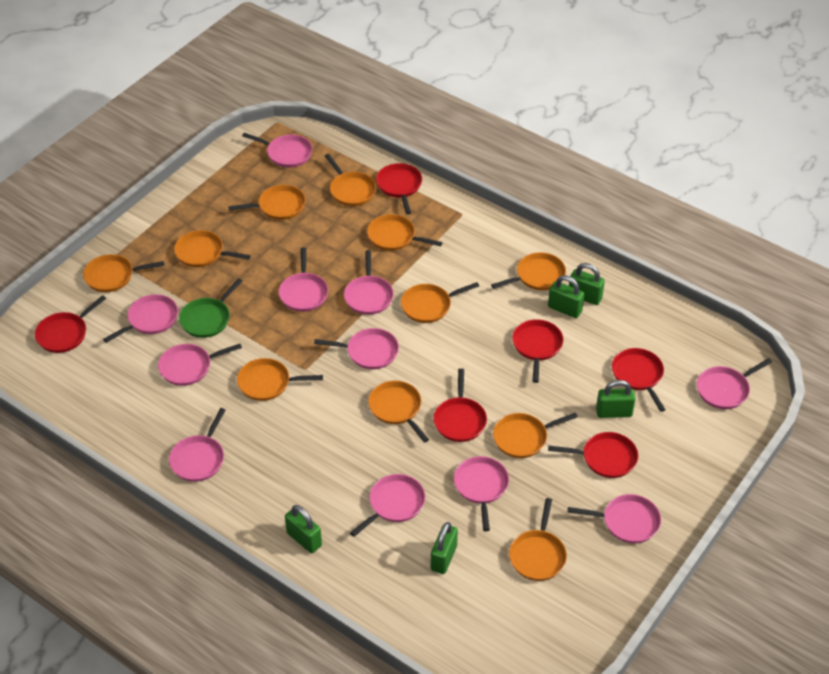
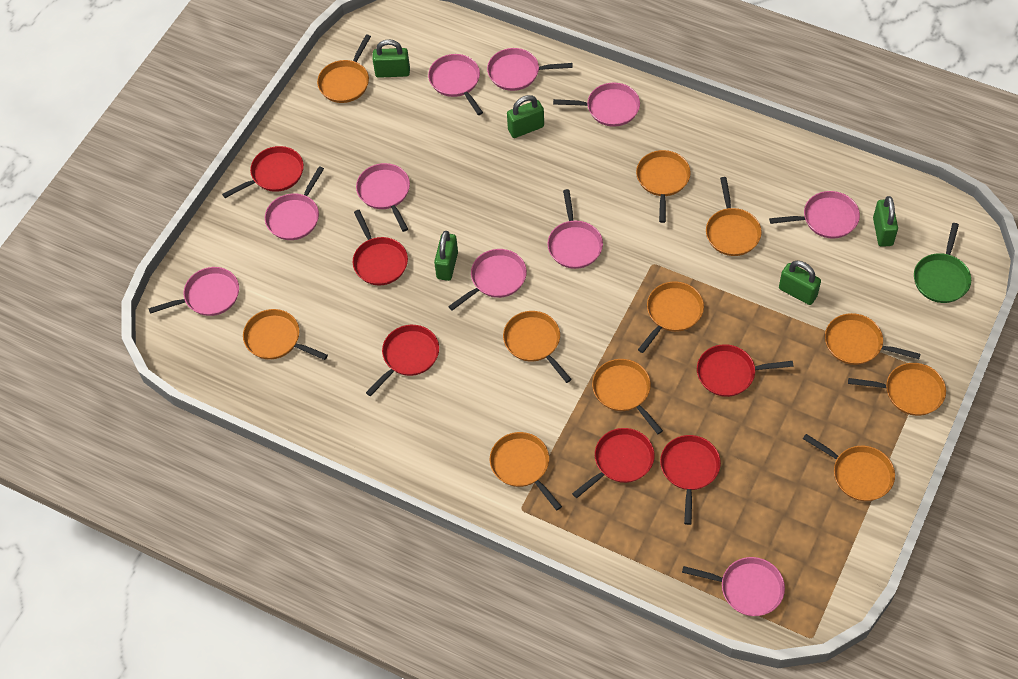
pink pan: [103,294,178,343] [158,344,242,386] [169,408,226,482] [242,132,312,168] [279,247,328,312] [314,328,399,369] [344,250,394,315] [350,474,425,537] [454,456,509,531] [568,494,661,543] [697,358,772,409] = 11 -> [148,267,239,316] [265,166,324,240] [356,163,410,232] [428,54,483,115] [448,249,527,311] [487,48,573,91] [547,189,603,269] [553,83,640,127] [682,557,785,616] [769,191,860,239] = 10

